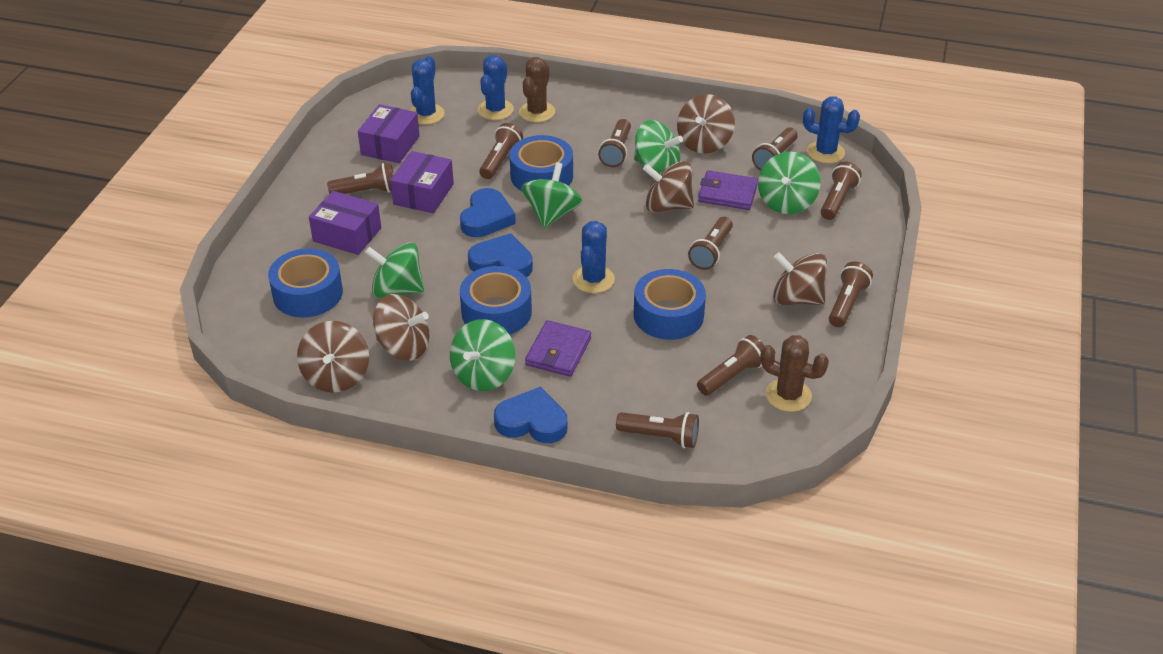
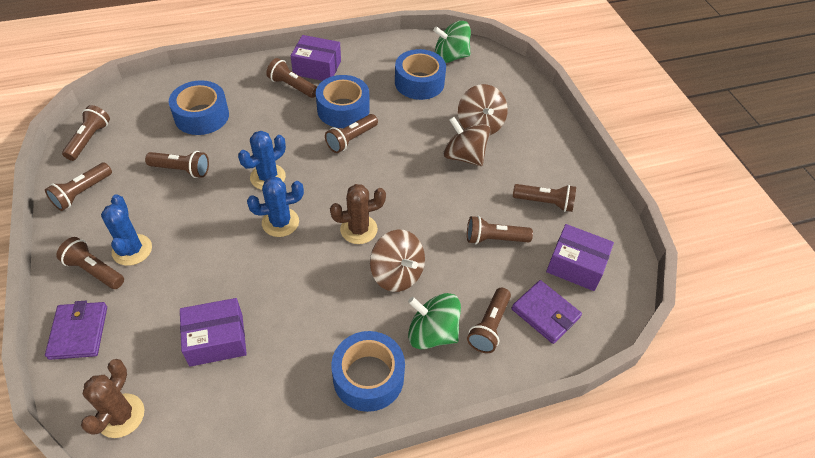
blue cactus: [409,56,445,125] [478,55,514,120] [573,221,615,293] [803,96,860,163] = 4 -> [101,194,152,266] [238,131,286,190] [247,177,304,237] = 3
blue heart: [460,188,516,237] [468,233,533,277] [494,387,567,443] = 3 -> none = 0
brown spinning top: [297,321,369,393] [373,294,430,360] [643,161,694,213] [677,94,735,154] [773,252,827,305] = 5 -> [370,230,425,292] [443,117,490,166] [458,84,508,136] = 3
green spinning top: [365,242,424,298] [450,319,515,391] [521,162,583,228] [634,120,683,174] [758,152,821,214] = 5 -> [408,293,461,349] [433,21,471,63] = 2

